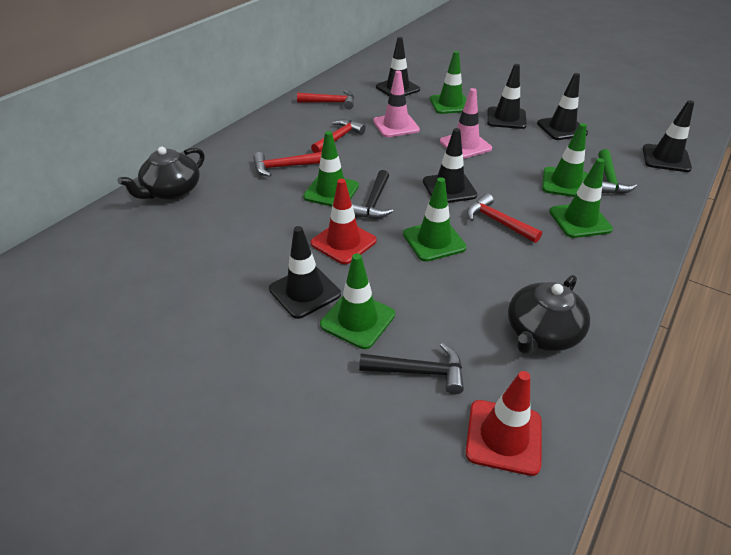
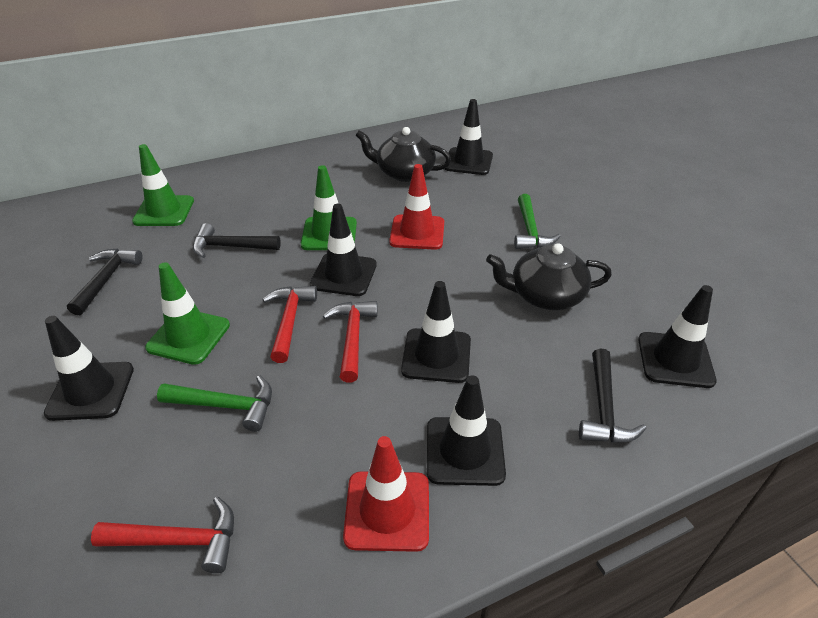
black hammer: [352,170,393,219] [359,343,464,394] = 2 -> [67,249,143,315] [193,223,281,258] [579,348,646,443] = 3
green hammer: [598,149,637,194] = 1 -> [157,375,272,432] [514,194,561,249] = 2
green traffic cone: [303,131,359,206] [320,253,395,349] [403,177,467,262] [430,51,467,114] [542,123,588,197] [549,158,613,238] = 6 -> [132,144,194,226] [145,262,230,365] [301,165,357,250] = 3
pink traffic cone: [373,70,420,137] [440,88,492,159] = 2 -> none = 0
red hammer: [253,152,322,177] [297,90,354,109] [311,119,366,153] [467,193,542,243] = 4 -> [91,497,234,573] [262,286,317,363] [323,301,378,383] = 3

